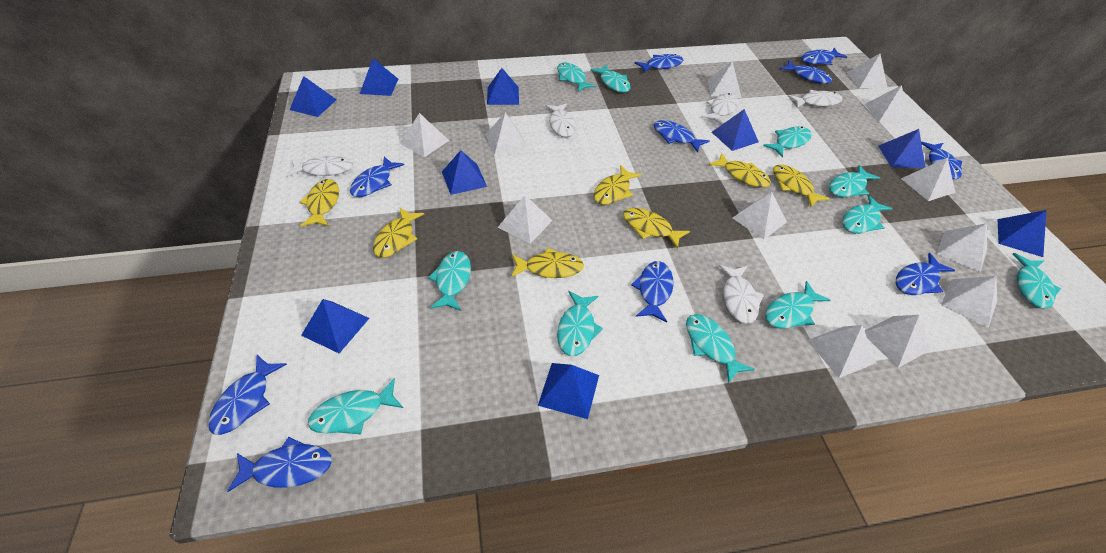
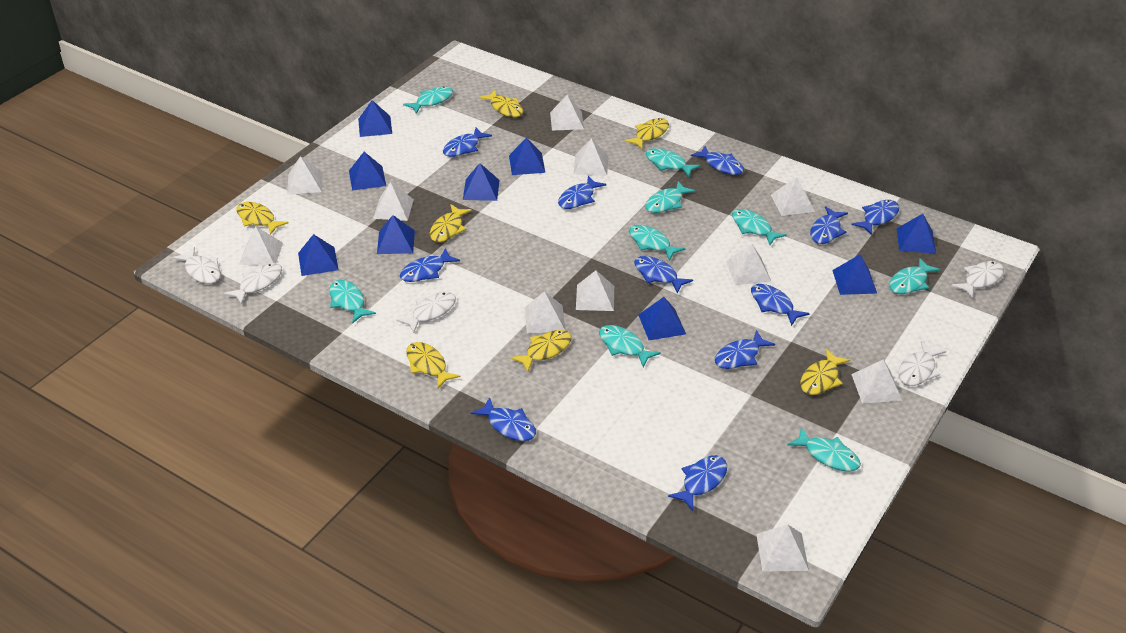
blue fish: [208,355,287,435] [227,437,332,492] [350,156,404,197] [631,261,673,323] [635,54,683,73] [654,120,710,153] [780,61,832,84] [801,48,847,65] [896,253,955,295] [921,141,962,180] = 10 -> [400,248,460,282] [443,127,492,157] [471,397,536,441] [558,176,606,209] [634,256,693,294] [668,455,727,511] [691,146,744,175] [715,330,775,369] [751,284,810,326] [810,206,848,244] [851,200,899,235] = 11
turquoise fish: [308,378,403,434] [428,251,471,311] [557,62,596,92] [557,291,603,356] [590,65,631,93] [686,314,755,384] [763,126,811,157] [765,281,831,329] [829,165,880,197] [843,195,893,234] [1013,253,1061,309] = 11 -> [329,280,376,324] [403,86,453,114] [599,325,661,367] [629,225,685,261] [645,181,696,213] [646,148,701,177] [732,209,787,245] [787,427,861,471] [889,258,941,294] = 9
white pyramid: [400,113,449,157] [485,113,528,155] [498,195,553,244] [708,61,742,98] [733,192,787,240] [808,325,876,378] [847,54,888,88] [865,85,909,122] [865,315,930,368] [901,158,955,201] [937,223,987,272] [941,276,997,328] = 12 -> [239,226,283,266] [287,156,322,195] [373,182,414,221] [525,291,565,333] [550,95,584,131] [573,138,608,176] [576,270,614,311] [726,244,771,285] [756,524,809,572] [771,176,815,216] [851,360,902,404] = 11

